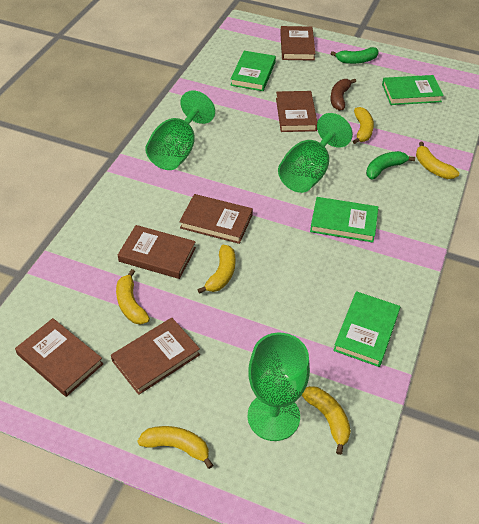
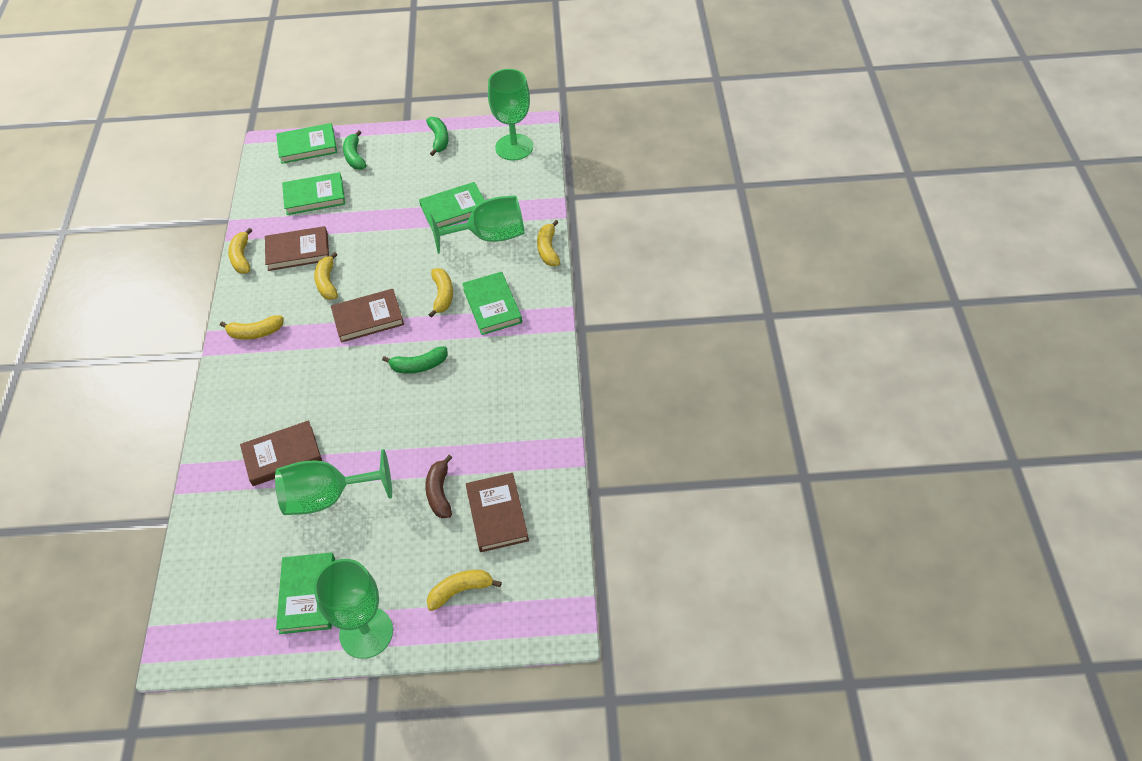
brown book: [15,318,103,397] [111,318,200,395] [118,225,196,279] [179,194,253,244] [276,91,317,132] [280,26,316,61] = 6 -> [240,420,322,486] [265,226,329,271] [331,289,404,343] [466,473,529,552] = 4
green banana: [331,47,379,64] [366,151,415,179] = 2 -> [343,130,366,170] [382,346,447,374] [426,117,449,156] = 3
green book: [231,51,276,91] [310,197,378,242] [333,291,400,367] [382,75,444,105] = 4 -> [276,123,337,164] [276,552,335,634] [282,172,345,215] [419,182,485,231] [462,272,522,335] = 5
green goblet: [145,90,215,170] [248,333,310,441] [278,113,353,193] = 3 -> [275,449,392,515] [314,559,393,659] [429,195,524,254] [488,69,533,161] = 4

